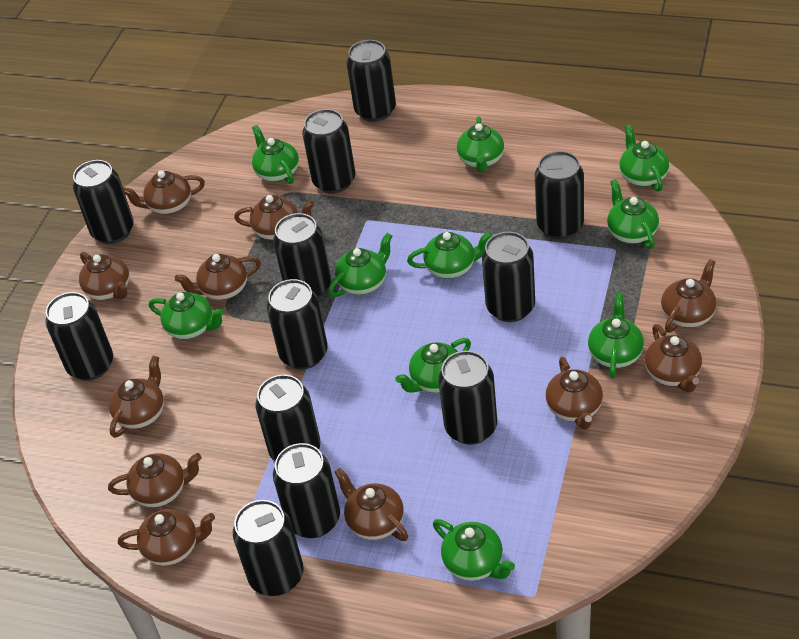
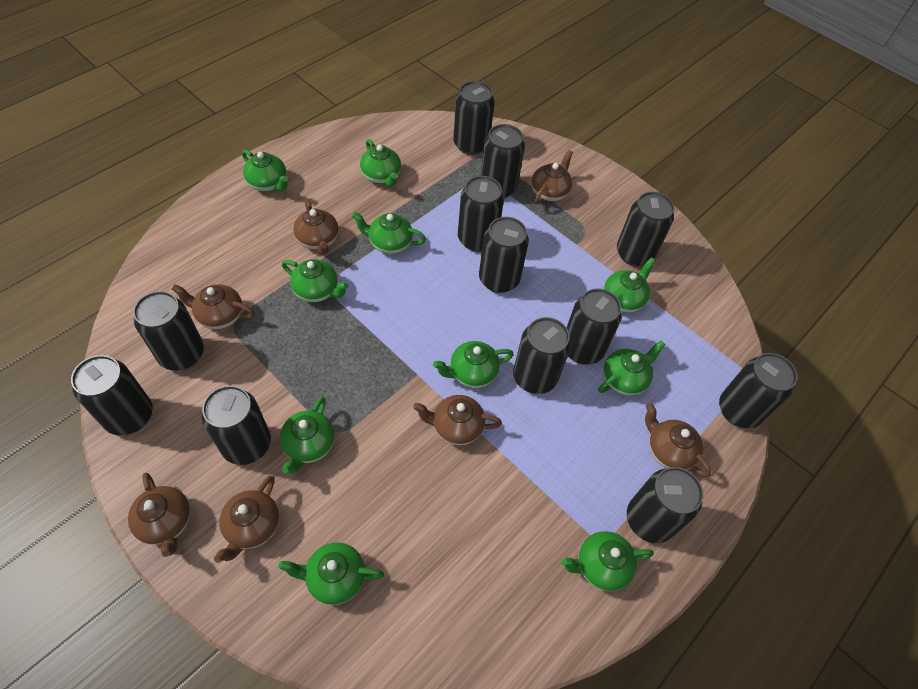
brown teapot: [79,252,130,300] [108,453,202,507] [109,356,164,438] [118,509,215,566] [123,170,205,215] [175,254,261,300] [234,195,315,240] [335,468,408,541] [546,357,603,429] [645,324,702,393] [661,259,716,333] = 11 -> [128,473,190,557] [172,284,255,329] [214,476,279,563] [293,200,339,255] [413,395,502,445] [531,150,573,204] [645,403,711,477] = 7

